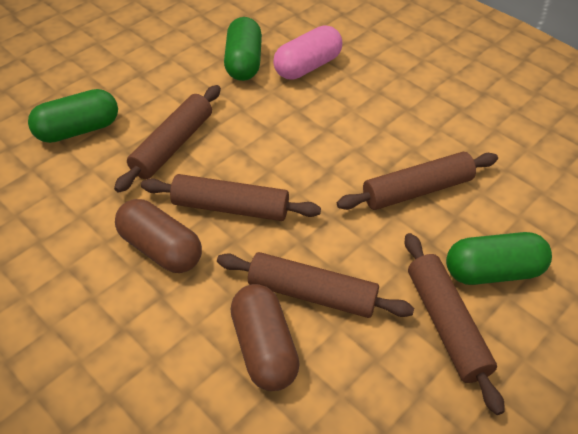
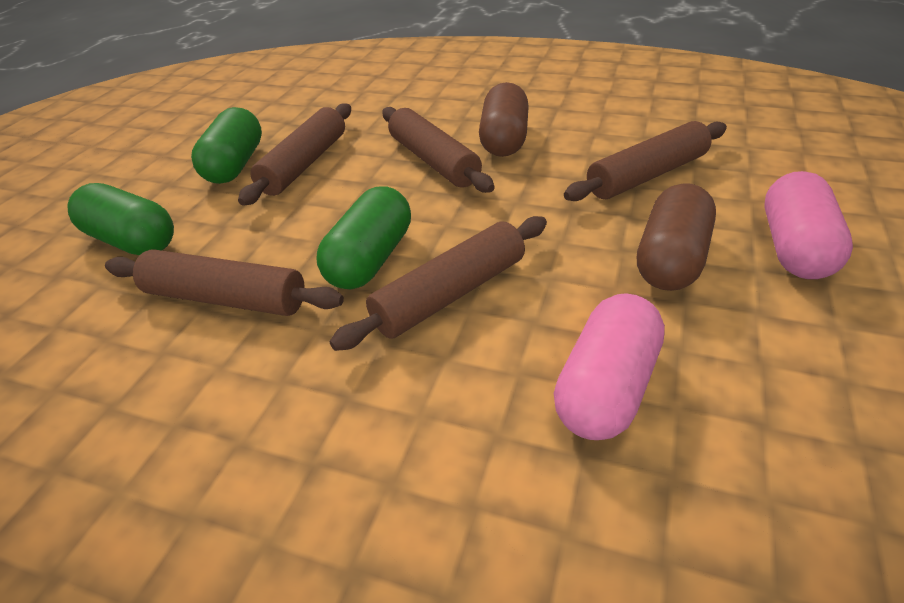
pink capsule: [273,26,342,80] = 1 -> [553,293,665,440] [764,171,853,279] = 2

